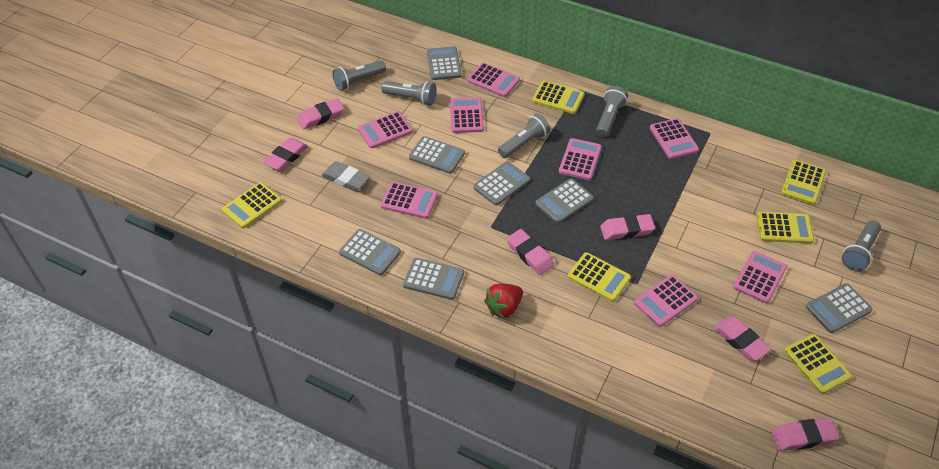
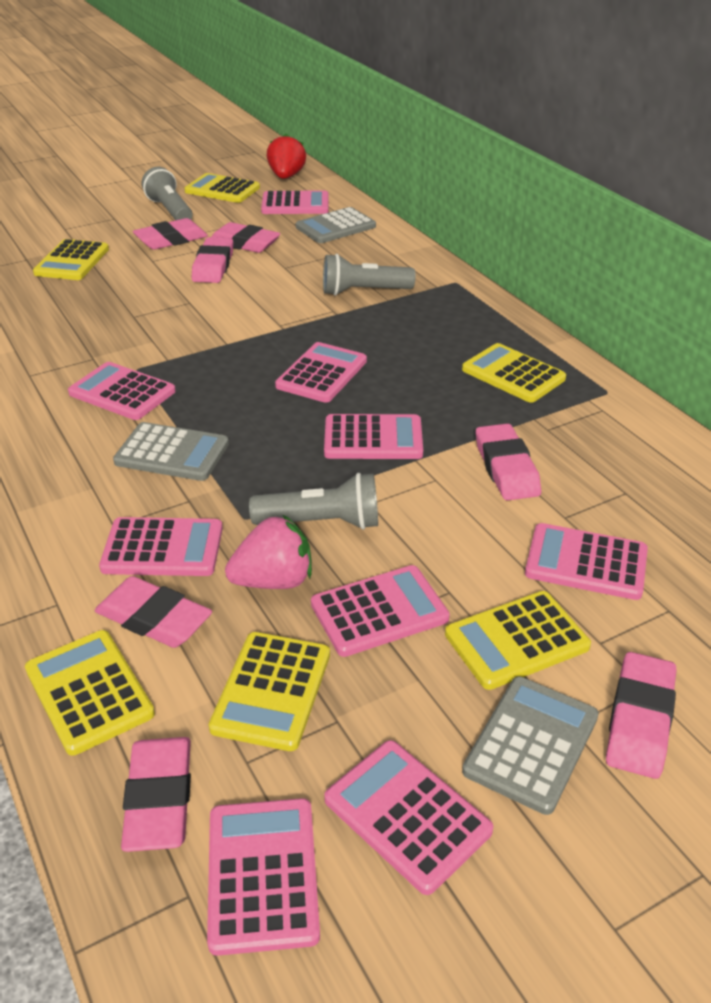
grey calculator: [339,229,401,275] [403,258,464,300] [409,136,465,174] [427,46,462,80] [473,161,530,206] [535,179,594,223] [806,283,873,333] = 7 -> [113,422,229,481] [296,207,376,243] [462,676,599,815] = 3
grey eraser: [321,161,370,191] = 1 -> none = 0
grey flashlight: [332,60,386,91] [381,81,437,106] [498,113,550,158] [596,86,628,137] [842,220,881,271] = 5 -> [142,167,192,221] [249,473,378,530] [323,254,416,296] = 3
pink calculator: [358,111,413,148] [380,182,438,219] [450,97,484,133] [467,63,520,97] [559,138,602,180] [634,275,698,327] [650,118,699,159] [733,251,787,304] = 8 -> [68,362,176,420] [99,517,223,576] [207,798,320,956] [261,190,329,214] [275,342,367,403] [311,565,450,657] [324,414,423,459] [324,740,493,895] [525,523,648,600] = 9
pink eraser: [263,138,308,171] [297,98,344,130] [507,229,554,275] [600,214,655,240] [714,317,771,361] [771,418,839,451] = 6 -> [95,576,212,648] [121,737,191,852] [133,218,208,250] [192,237,233,283] [211,222,280,253] [476,423,541,501] [606,652,676,779] = 7
pink strawberry: none = 0 -> [225,515,312,589] = 1

